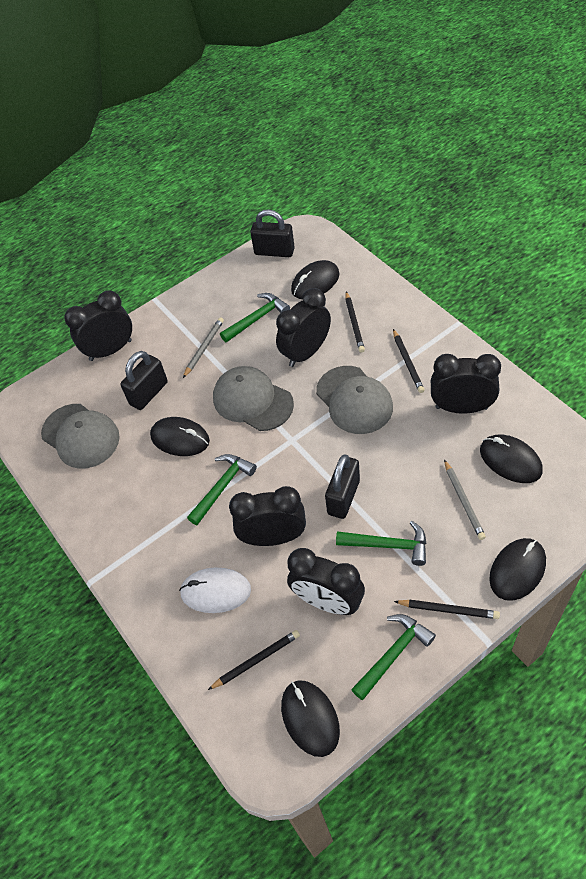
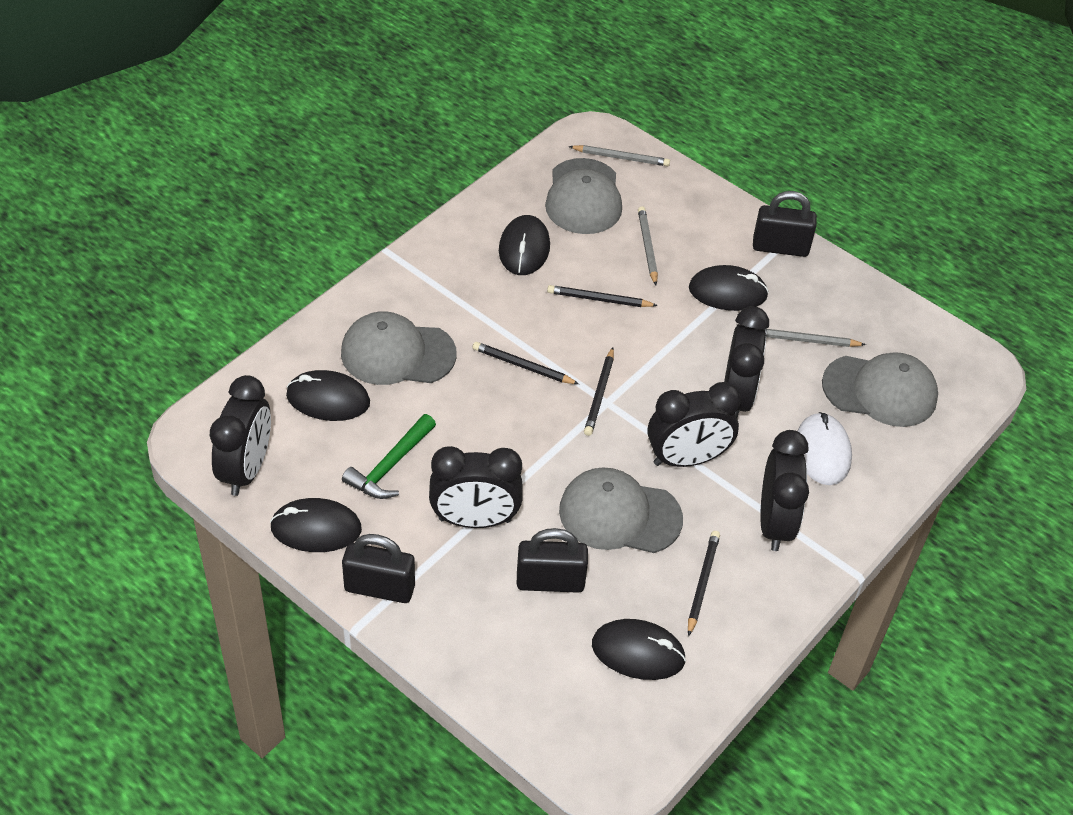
green hammer: [187,454,257,525] [220,293,290,343] [336,521,427,566] [351,614,436,700] = 4 -> [342,414,436,499] = 1
grey cap: [41,404,119,469] [213,366,294,431] [316,366,393,434] = 3 -> [341,311,457,385] [545,158,622,234] [559,467,683,553] [822,352,938,427] = 4
grey pencil: [183,317,224,378] [444,459,486,540] = 2 -> [569,145,670,166] [638,206,658,285] [765,329,866,347] = 3

